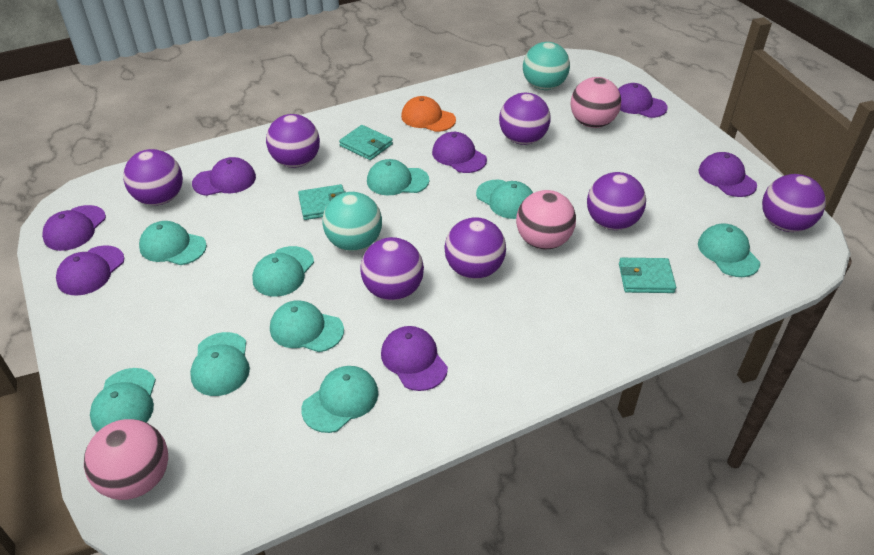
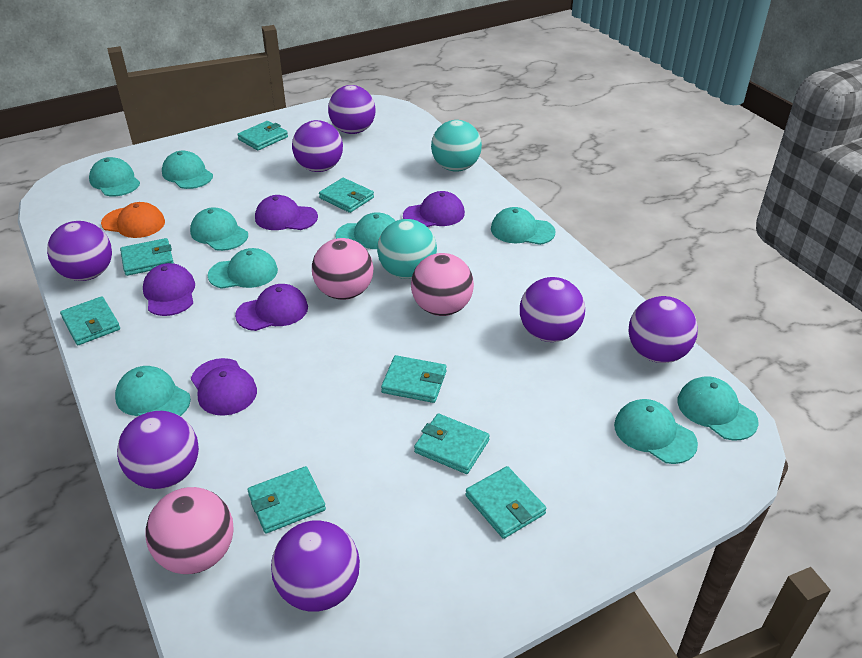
purple cap: [42,205,106,251] [56,245,124,296] [192,157,256,196] [381,326,448,391] [432,132,487,173] [618,83,668,118] [698,152,757,197] = 7 -> [143,263,195,316] [191,358,257,416] [235,284,308,331] [255,195,318,230] [403,191,465,227] = 5
turquoise wallet: [298,184,346,220] [339,125,393,160] [619,258,676,293] = 3 -> [60,296,120,345] [120,238,174,276] [237,121,288,151] [248,466,326,533] [319,178,374,213] [381,355,447,403] [414,414,490,474] [466,466,546,539] = 8

